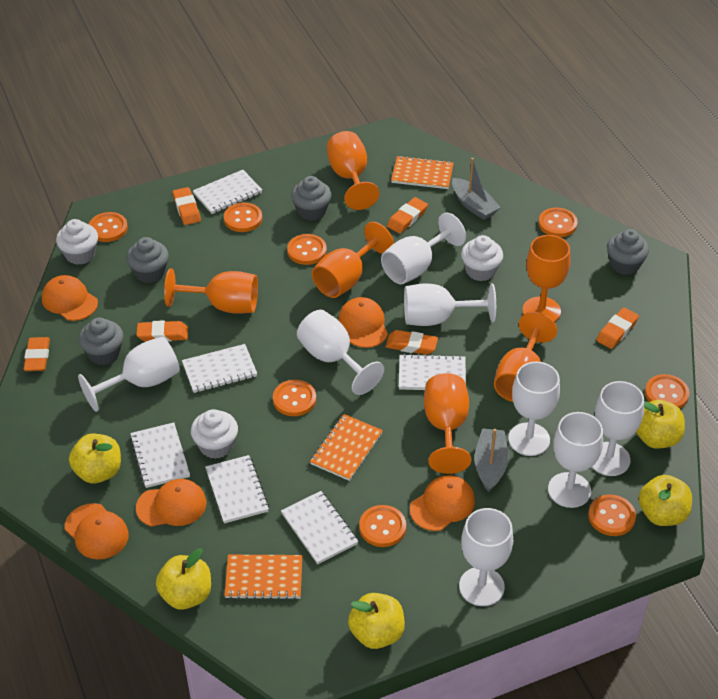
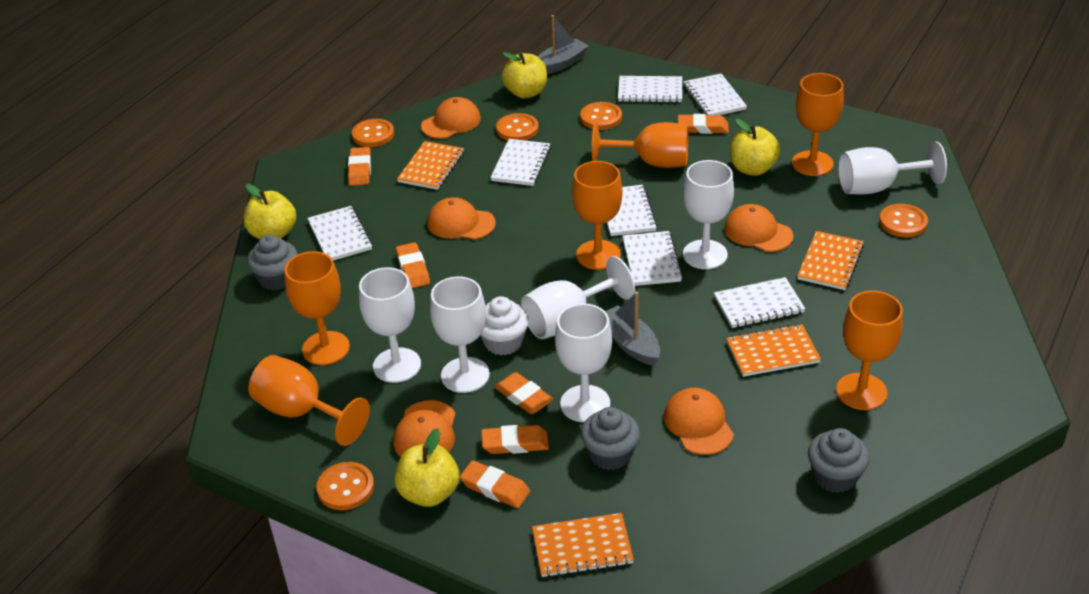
grey cupcake: [78,318,123,365] [126,237,169,283] [291,176,332,221] [607,229,649,275] = 4 -> [247,235,298,291] [581,407,640,470] [808,428,870,493] = 3
orange button: [89,212,128,242] [224,203,262,232] [273,380,316,416] [287,234,327,265] [359,505,406,547] [538,208,578,237] [588,494,636,536] [645,374,689,409] = 8 -> [317,462,374,510] [352,119,394,147] [496,113,539,140] [580,102,622,130] [879,204,928,238] = 5
orange notebook: [224,555,302,600] [310,414,383,481] [391,156,454,189] = 3 -> [397,141,464,190] [532,513,634,577] [726,324,821,377] [797,231,864,290] = 4
white cupcake: [56,219,98,265] [191,409,238,459] [461,235,503,281] = 3 -> [480,296,529,355] = 1
white goblet: [78,337,180,412] [297,310,384,395] [381,212,466,284] [404,283,496,326] [459,508,513,606] [508,361,560,456] [548,412,603,508] [592,381,644,476] = 8 -> [359,267,421,383] [430,276,490,393] [521,256,635,339] [555,303,612,422] [683,160,734,269] [838,142,947,194] = 6
white notebook: [130,423,190,488] [182,344,257,393] [193,170,262,214] [205,455,269,524] [281,491,358,564] [399,354,466,390] = 6 -> [307,206,373,261] [490,139,551,186] [607,185,657,236] [618,76,682,103] [622,231,683,286] [684,74,747,115] [714,277,805,328] = 7
yellow apple: [69,434,121,484] [156,548,211,610] [348,593,405,649] [636,400,685,449] [639,475,692,526] = 5 -> [244,184,296,239] [394,429,460,507] [501,52,547,98] [730,119,780,176] = 4

